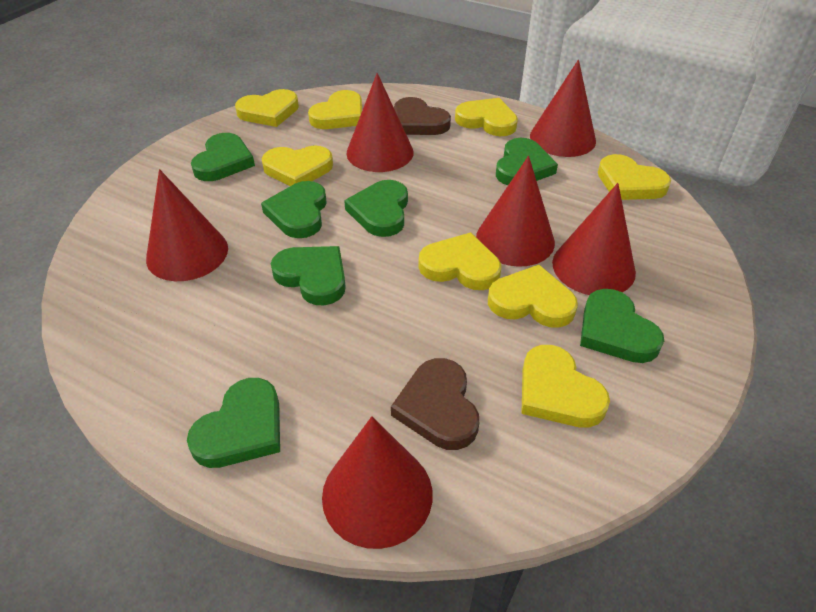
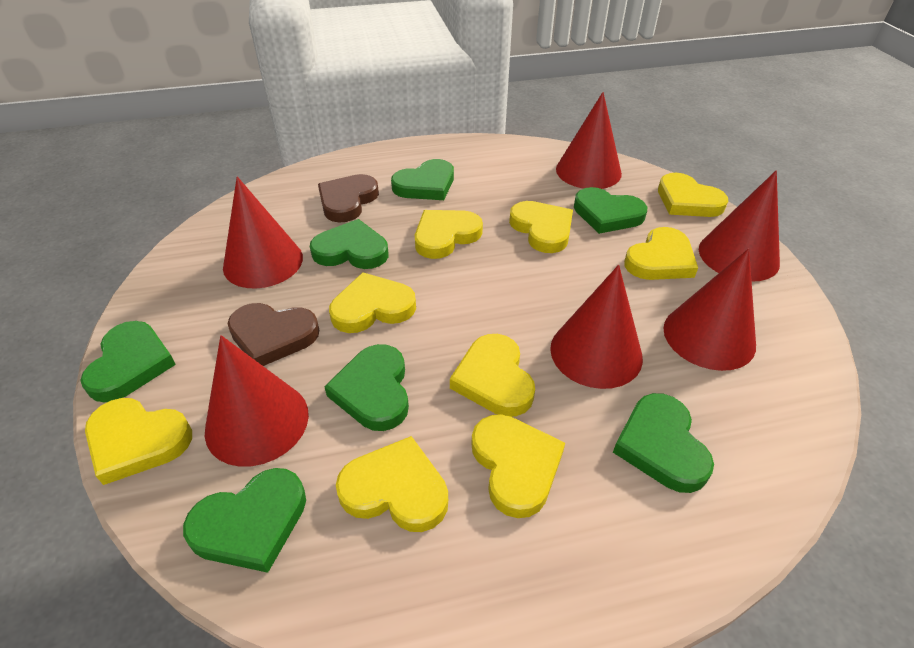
yellow heart: [235,89,299,127] [262,145,333,186] [308,90,362,129] [418,232,501,290] [455,98,518,136] [488,265,578,328] [521,345,610,428] [598,154,671,200] = 8 -> [85,398,192,485] [329,272,416,333] [336,436,448,532] [415,210,483,259] [450,334,535,417] [472,414,565,518] [509,201,573,253] [624,227,698,280] [658,173,728,217] = 9

